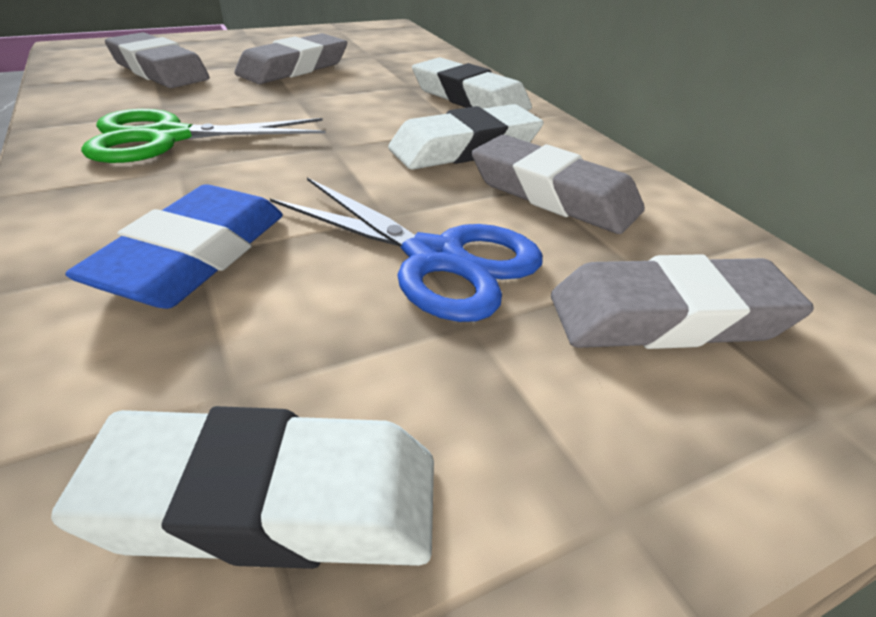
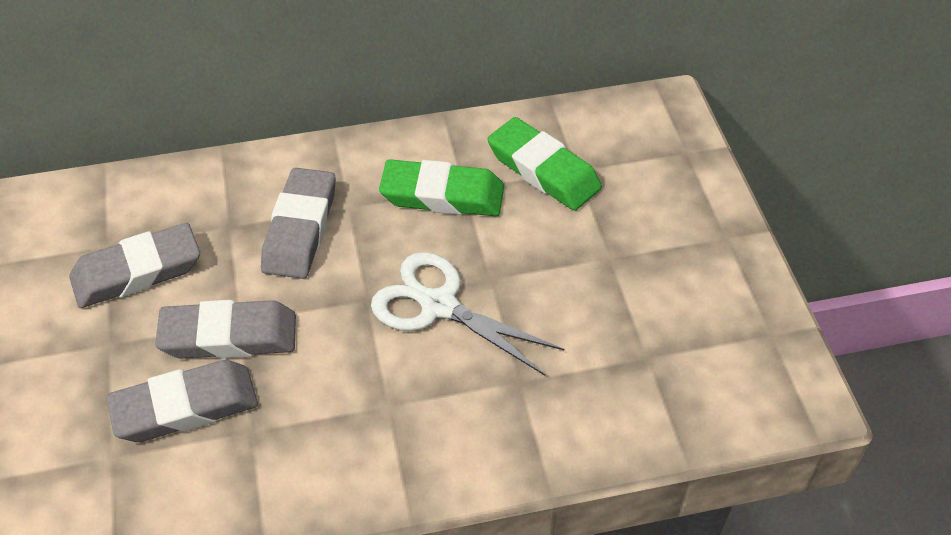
blue eraser: [65,185,283,309] = 1 -> none = 0
blue scissors: [270,177,543,322] = 1 -> none = 0
green eraser: none = 0 -> [379,159,504,216] [487,117,602,211] = 2
green scissors: [81,109,325,163] = 1 -> none = 0
white eraser: [51,406,434,569] [388,104,544,170] [412,57,532,111] = 3 -> none = 0
white scissors: none = 0 -> [371,252,564,376] = 1

